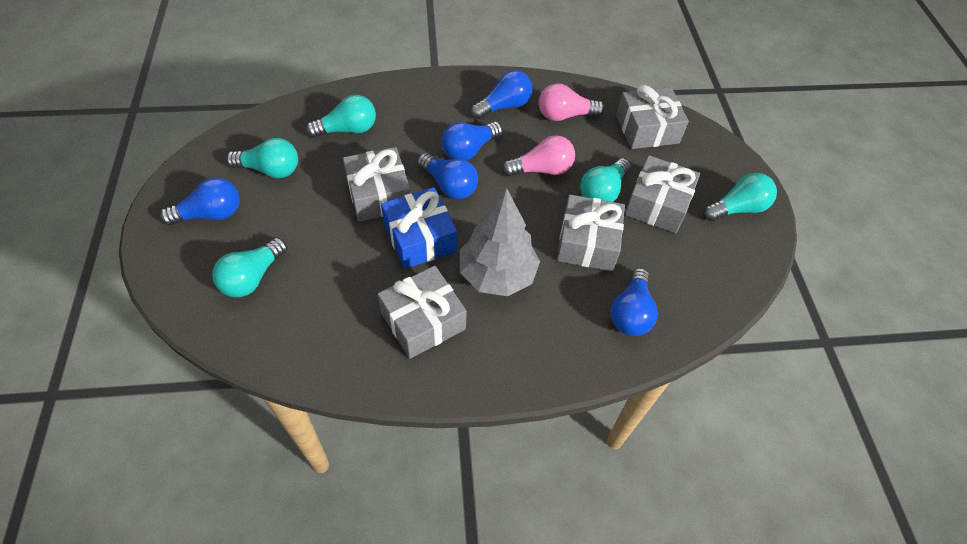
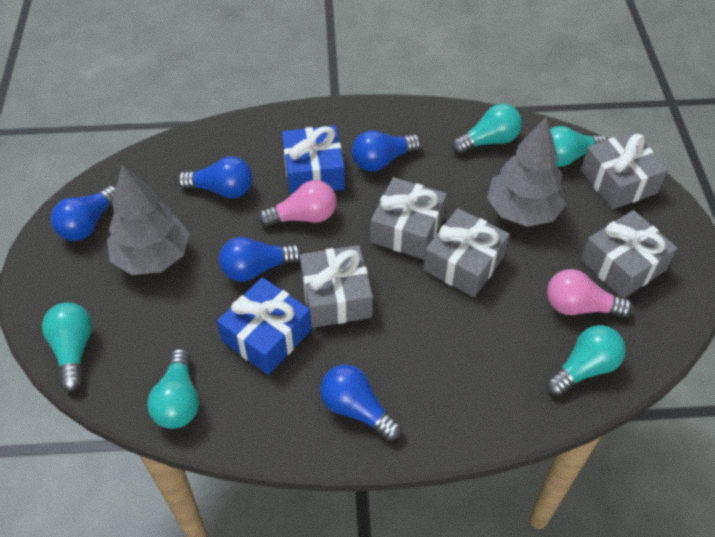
blue gift: [381,187,457,269] = 1 -> [217,277,312,375] [282,125,345,195] = 2
grey tree: [460,188,540,296] = 1 -> [107,165,189,275] [487,117,567,227] = 2

